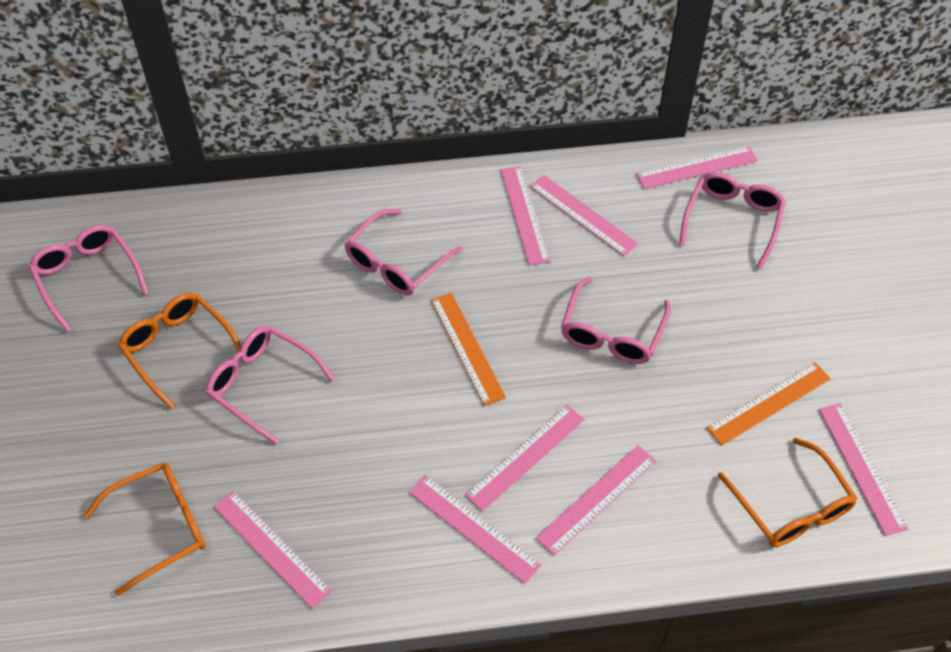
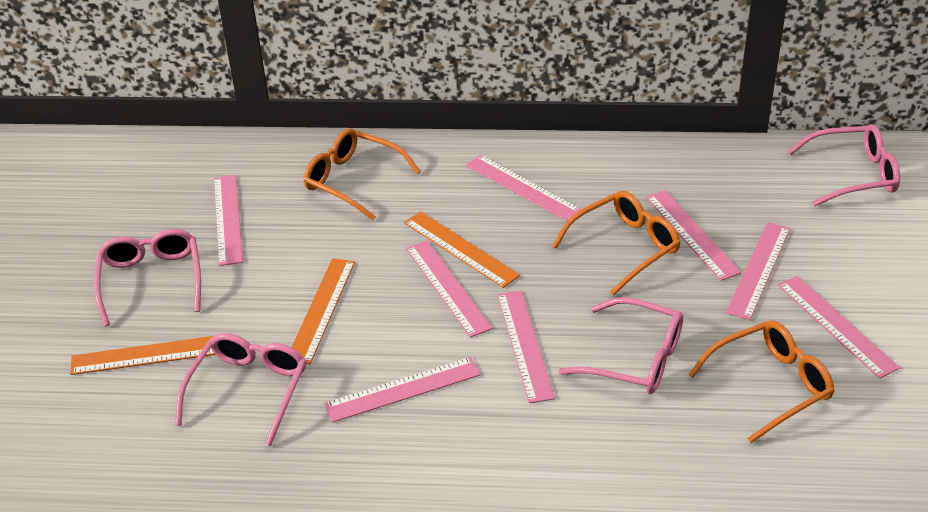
orange ruler: [431,293,506,406] [706,362,831,446] = 2 -> [70,336,215,375] [292,258,355,364] [404,211,520,288] = 3
pink glasses: [28,225,149,332] [205,326,335,445] [344,209,462,295] [561,277,671,364] [679,172,786,269] = 5 -> [94,229,201,327] [175,333,306,446] [558,297,683,394] [788,124,900,206] = 4

